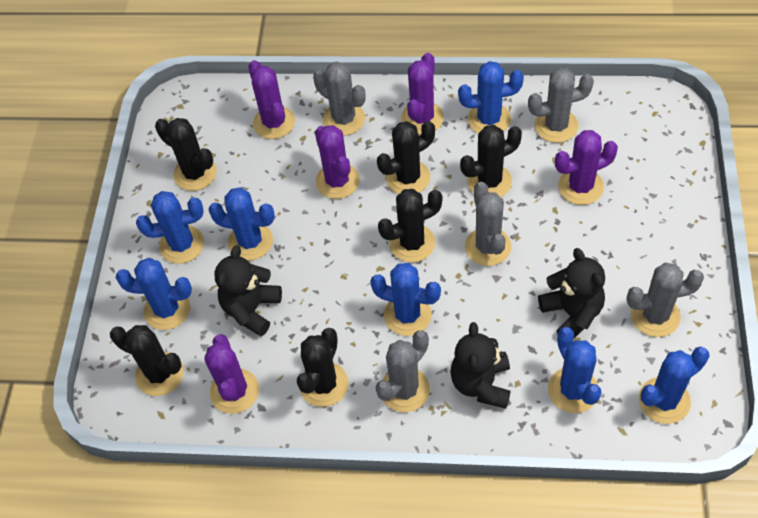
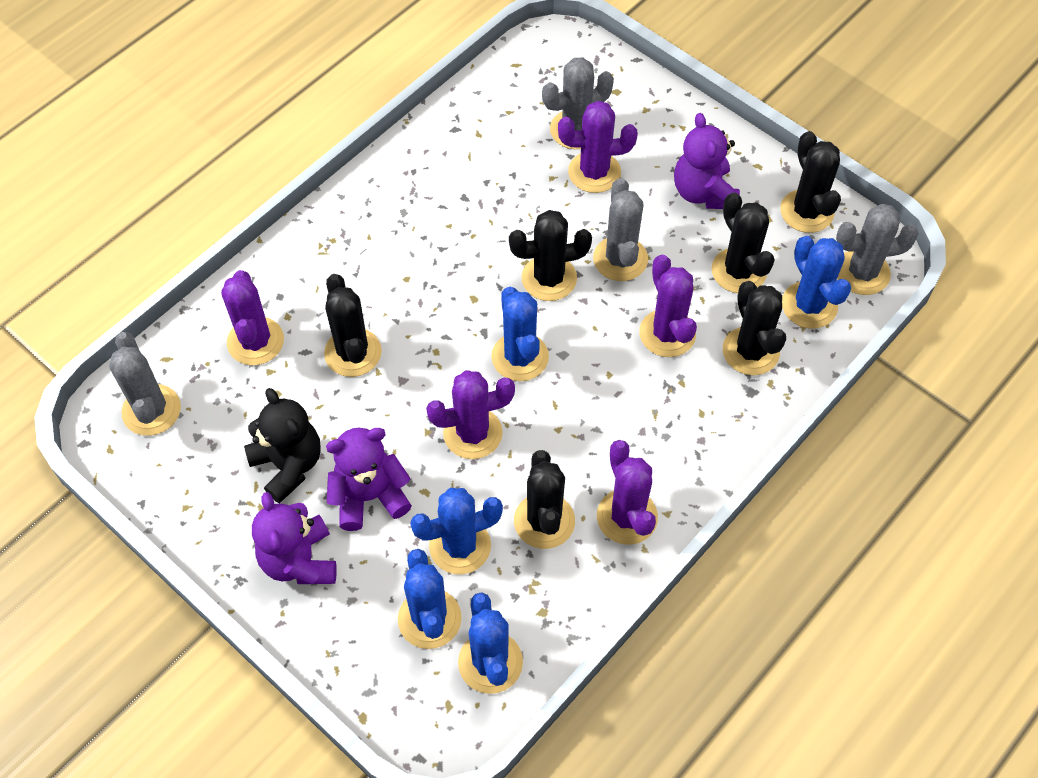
black teddy bear: [214,245,282,336] [450,322,511,409] [538,248,605,338] = 3 -> [244,388,321,503] = 1
blue cactus: [116,258,192,330] [136,191,204,264] [208,187,275,261] [370,263,441,336] [458,61,524,134] [548,327,601,413] [639,347,709,424] = 7 -> [398,549,462,649] [410,488,503,574] [458,592,523,694] [491,287,549,381] [782,236,851,328] = 5
grey cactus: [313,62,365,136] [376,330,430,412] [465,182,511,266] [528,68,594,143] [627,263,704,337] = 5 -> [109,332,181,436] [542,57,614,149] [593,178,648,281] [836,204,919,295] = 4
purple teddy bear: none = 0 -> [252,492,337,584] [326,428,412,531] [674,113,740,209] = 3

